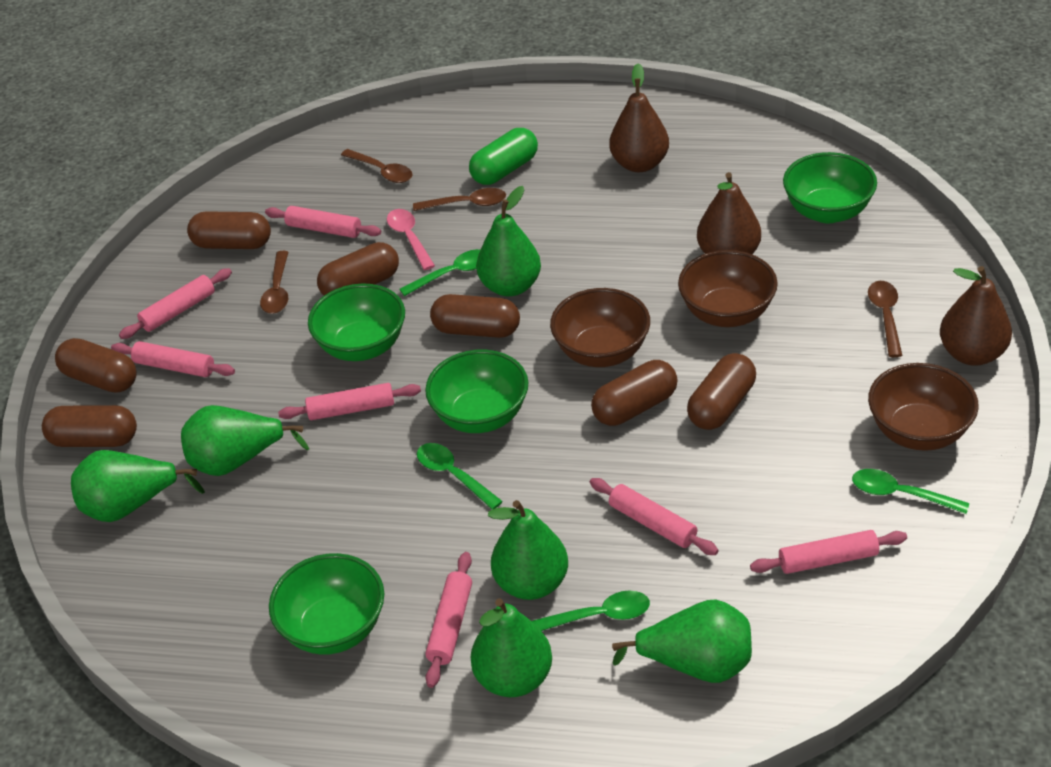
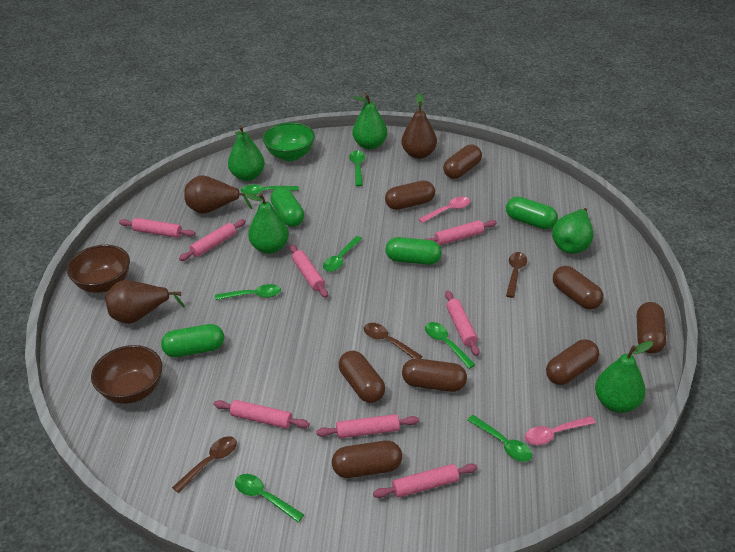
brown bowl: [550,288,650,367] [678,250,778,327] [868,363,979,451] = 3 -> [67,245,130,293] [91,345,162,404] = 2
brown capsule: [42,405,137,447] [55,338,137,393] [187,211,271,249] [317,242,399,296] [430,294,520,338] [591,360,678,426] [687,353,756,430] = 7 -> [332,440,402,478] [339,351,385,403] [385,180,435,210] [402,358,467,392] [443,144,482,179] [546,339,599,385] [553,266,604,310] [637,302,666,354] = 8
brown spoon: [260,251,288,314] [341,149,413,183] [413,188,506,211] [868,281,903,357] = 4 -> [172,436,237,493] [364,323,423,359] [506,252,527,298] = 3
green bowl: [269,553,384,655] [308,284,405,361] [425,350,529,433] [783,152,877,223] = 4 -> [263,122,315,161] = 1
green capsule: [469,128,538,185] = 1 -> [161,324,224,357] [270,187,304,227] [386,237,442,265] [506,197,558,229] = 4
green pear: [71,450,205,522] [181,405,309,476] [470,598,552,697] [476,186,541,296] [488,500,568,600] [612,600,752,683] = 6 -> [228,125,265,181] [244,193,289,254] [353,94,387,150] [552,208,593,254] [595,341,653,413] = 5
green spoon: [399,249,481,296] [417,443,503,510] [532,591,650,631] [852,469,970,514] = 4 -> [215,284,281,300] [235,474,304,522] [241,184,299,195] [323,236,362,272] [349,151,365,186] [425,322,476,369] [468,415,532,462] = 7
pink rolling pin: [111,341,235,377] [119,268,232,339] [265,206,381,238] [278,383,421,420] [426,552,472,688] [590,478,719,555] [750,530,907,574] = 7 -> [119,218,195,238] [179,219,246,261] [213,400,310,429] [290,244,328,298] [316,414,419,439] [373,464,477,498] [424,220,497,245] [445,291,480,356] = 8
pink spoon: [387,209,435,270] = 1 -> [418,197,470,223] [525,416,595,445] = 2

